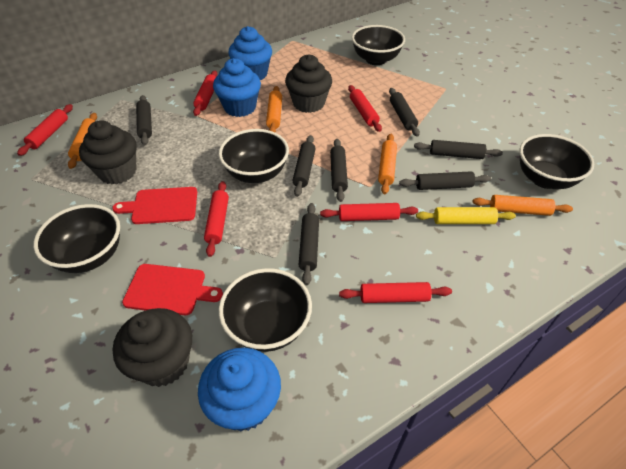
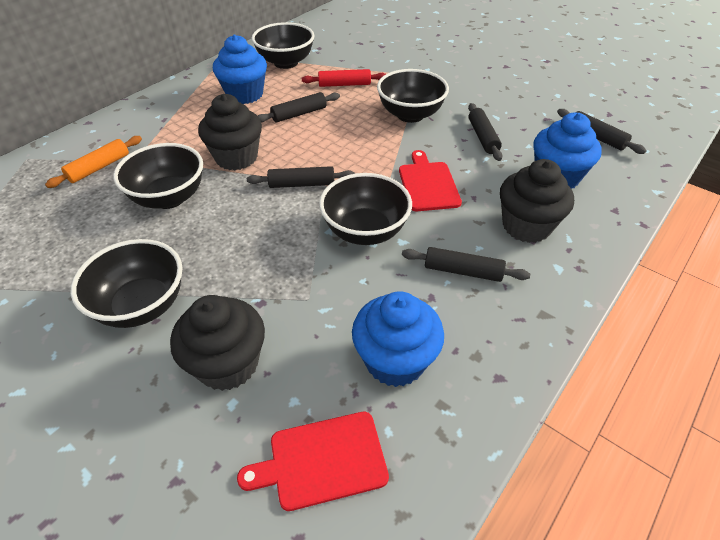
black rolling pin: [136,95,152,145] [293,135,316,197] [298,203,319,285] [330,139,348,202] [389,88,420,137] [399,171,491,190] [414,140,503,159] = 7 -> [247,166,355,188] [258,92,340,123] [402,247,530,282] [468,103,503,161] [557,109,647,154] = 5
orange rolling pin: [68,113,97,169] [266,86,282,133] [378,134,397,194] [473,195,573,216] = 4 -> [45,136,142,188] = 1
red rolling pin: [17,104,73,156] [193,70,217,116] [204,181,229,257] [320,203,418,221] [339,282,452,303] [348,85,382,132] = 6 -> [302,69,386,87] = 1
yellow rolling pin: [416,207,516,224] = 1 -> none = 0

